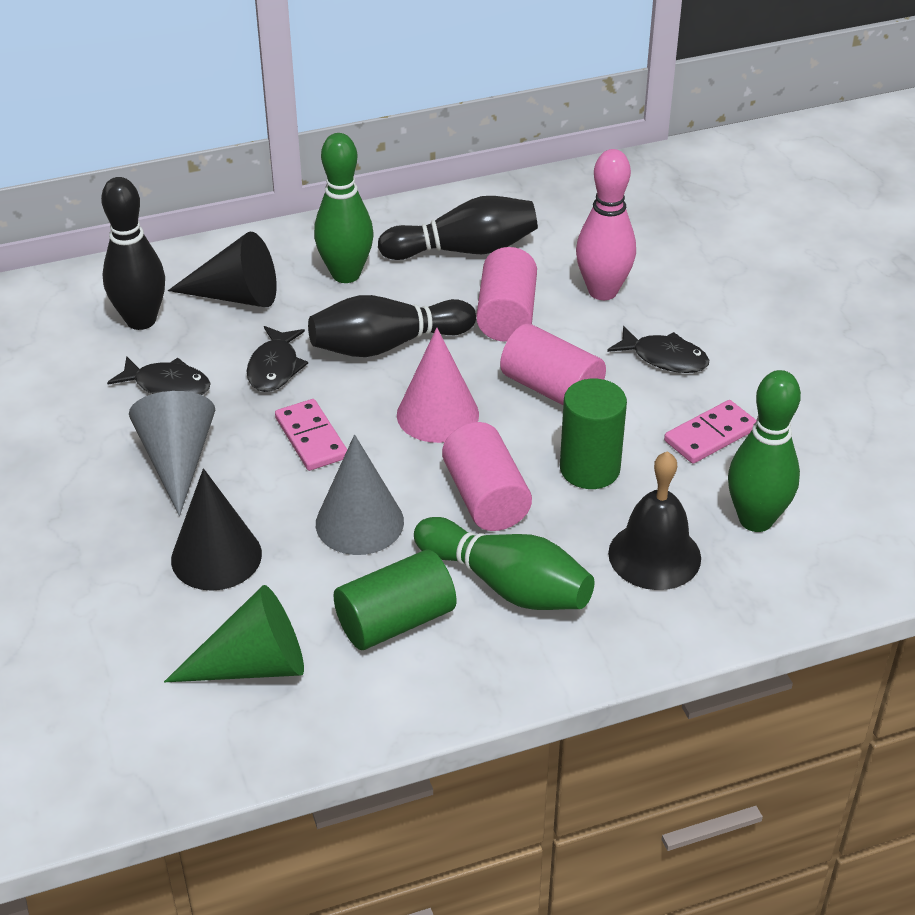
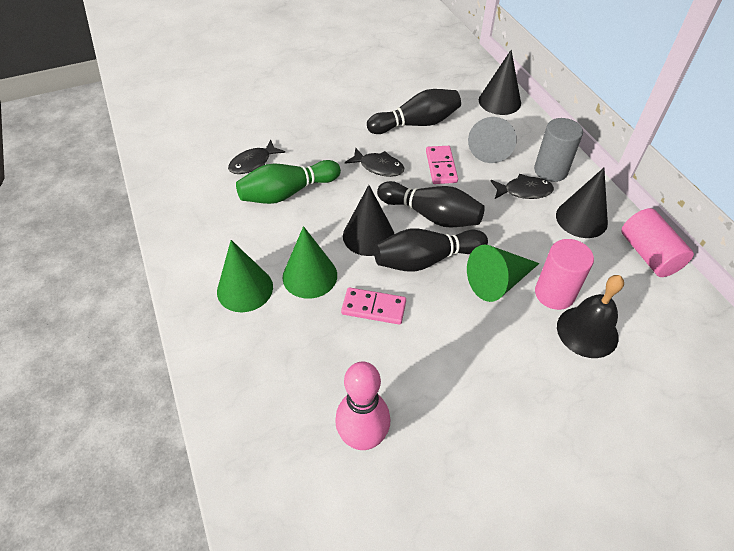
black cone: [168,232,277,307] [171,468,262,591] = 2 -> [343,185,394,256] [479,50,521,115] [556,168,608,238] = 3
green bowling pin: [314,133,373,283] [414,517,595,610] [728,370,801,532] = 3 -> [236,160,341,204] = 1
green cone: [164,585,304,682] = 1 -> [217,240,273,312] [282,226,337,299] [467,245,540,302] = 3
green cylinder: [334,549,456,650] [560,379,627,489] = 2 -> none = 0
grey cone: [129,391,215,516] [316,435,404,555] = 2 -> [468,117,517,163] = 1
grey cylinder: none = 0 -> [534,118,583,182] = 1
pink cone: [397,328,479,443] = 1 -> none = 0
pink cylinder: [442,422,532,531] [476,247,537,342] [500,324,606,405] = 3 -> [535,239,594,310] [621,208,694,277] = 2

